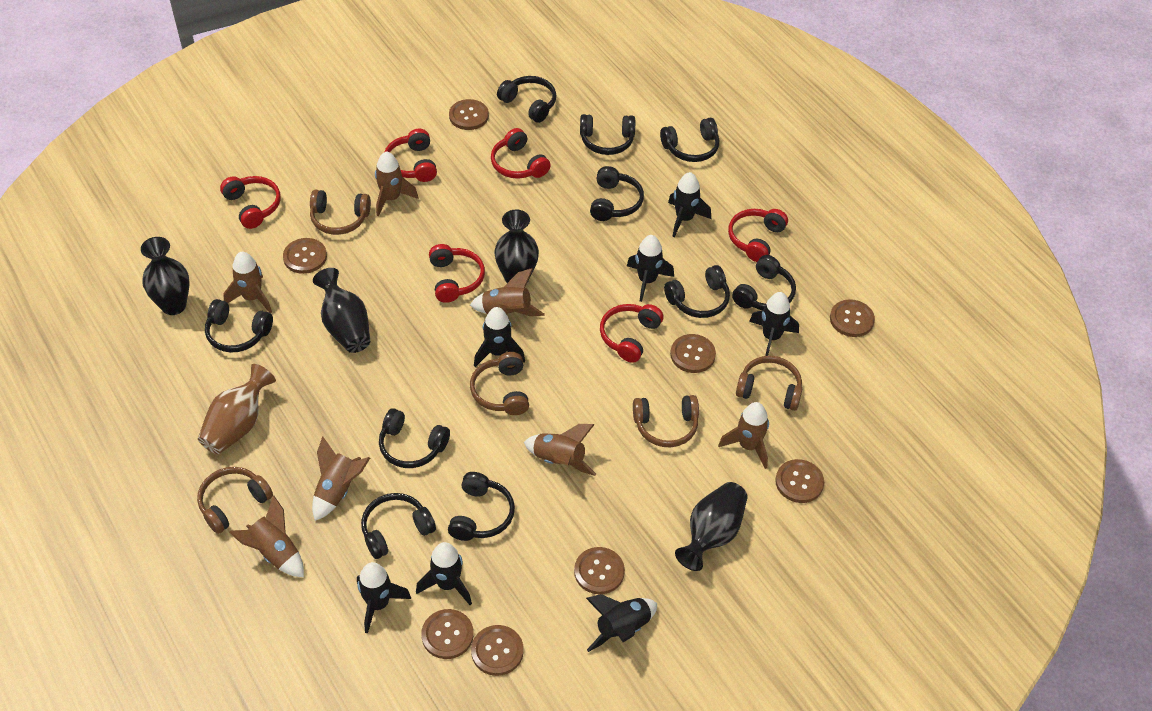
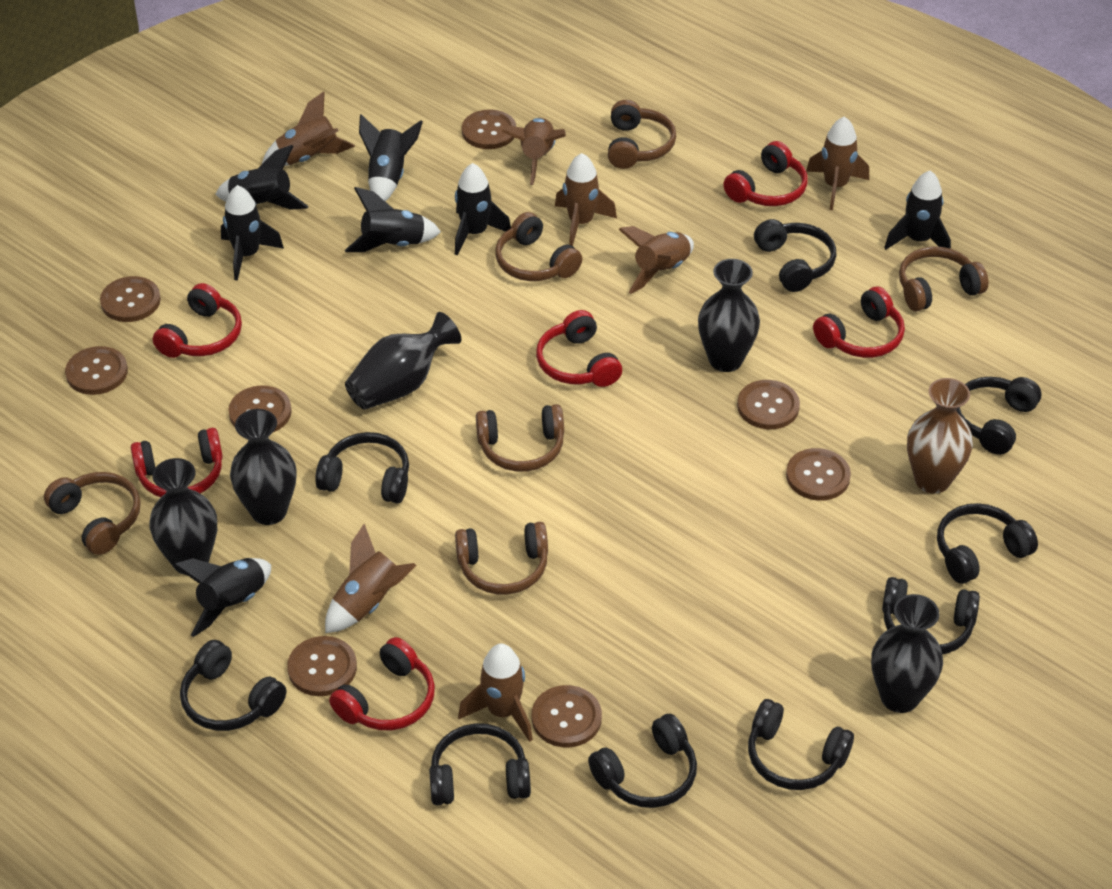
black headphones: [205,299,273,353] [361,493,436,559] [379,408,450,468] [448,472,515,541] [497,76,556,123] [580,114,635,155] [590,166,644,221] [660,118,719,162] [664,265,730,318] [732,255,796,310] = 10 -> [180,640,286,731] [315,432,409,503] [429,723,531,805] [588,714,697,808] [748,699,854,790] [754,219,836,292] [882,577,980,654] [937,503,1038,584] [956,377,1041,455] = 9
black vase: [141,237,190,315] [313,268,370,353] [494,209,539,283] [675,482,748,571] = 4 -> [149,458,217,575] [230,409,296,525] [345,312,461,410] [698,259,760,372] [871,594,943,713] = 5
brown headphones: [197,467,273,534] [310,190,371,235] [470,352,529,415] [633,395,699,447] [736,356,802,411] = 5 -> [44,472,140,555] [455,522,548,595] [476,404,564,472] [495,212,582,281] [608,100,676,169] [899,247,989,311] = 6

